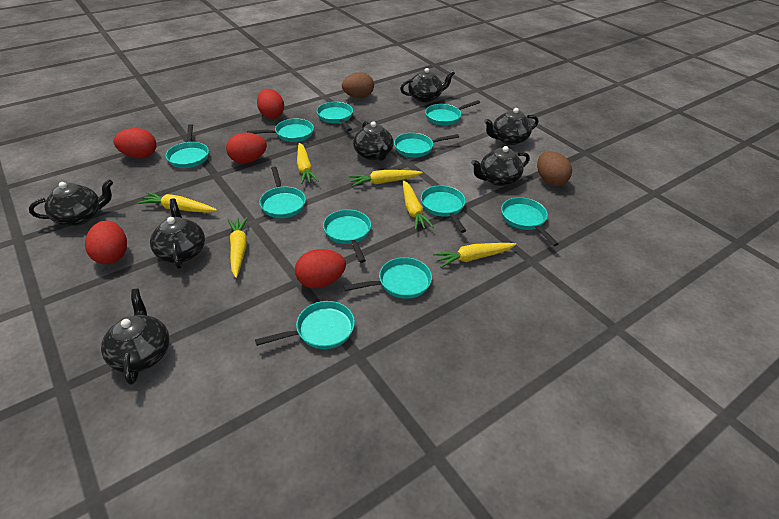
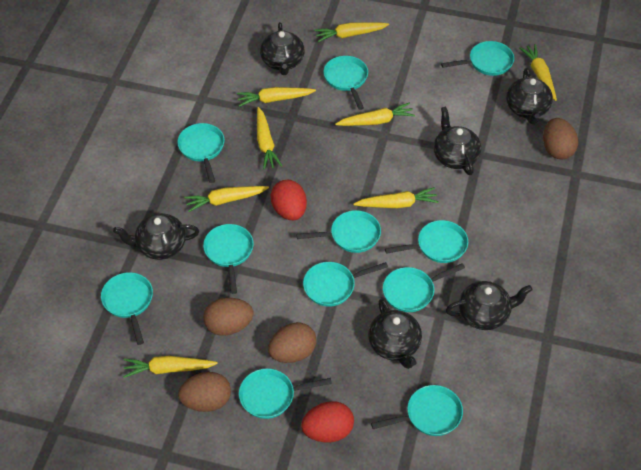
black teapot: [29,179,113,226] [101,289,170,385] [150,199,205,269] [353,121,393,161] [400,68,455,102] [471,146,530,186] [484,108,538,145] = 7 -> [113,213,199,260] [260,22,305,75] [368,299,422,369] [433,107,481,175] [446,281,533,330] [506,68,553,124] = 6
brown egg: [342,72,374,98] [537,151,572,186] = 2 -> [178,372,231,412] [203,298,254,336] [268,322,317,363] [543,118,578,159] = 4
red egg: [85,220,127,264] [113,128,157,158] [226,133,267,163] [257,89,284,119] [295,249,346,288] = 5 -> [270,180,307,220] [301,401,354,442] = 2
yellow carrot: [137,192,217,213] [228,217,248,278] [297,143,319,184] [349,170,423,187] [403,180,434,230] [433,243,516,268] = 6 -> [123,356,218,378] [184,186,269,212] [237,87,316,107] [257,107,282,170] [314,22,389,42] [335,102,415,126] [353,187,439,208] [519,44,557,101] = 8

